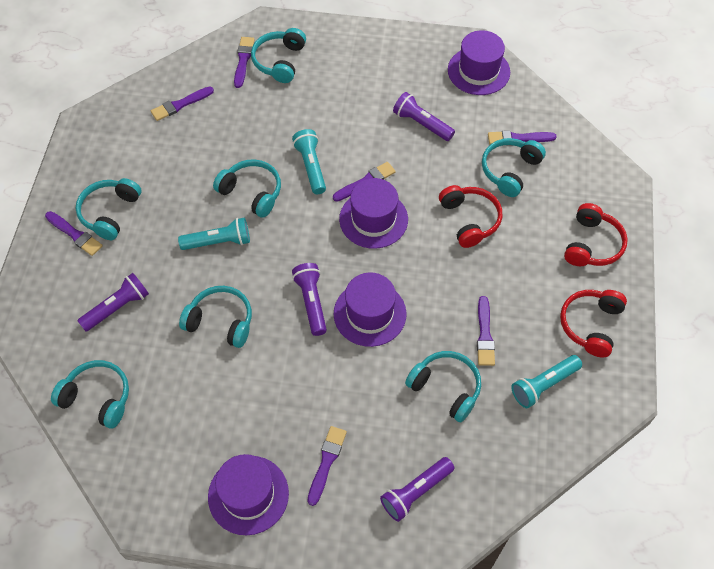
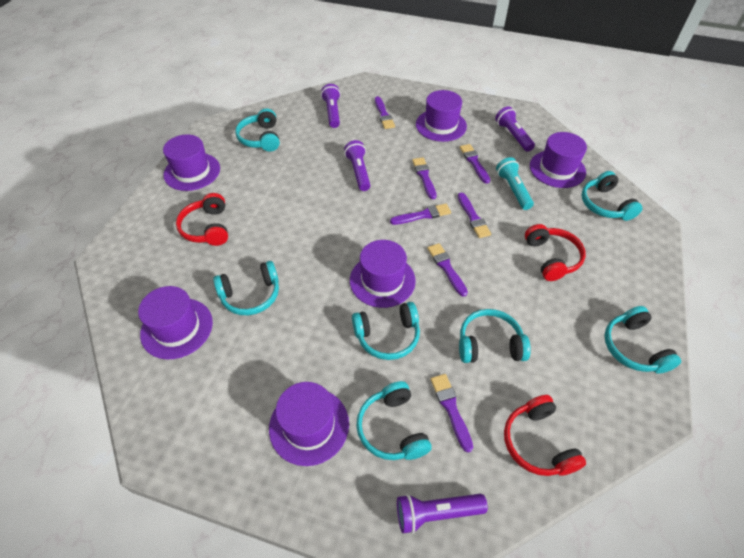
purple hat: [208,454,289,535] [334,272,407,347] [339,178,408,249] [448,30,510,95] = 4 -> [138,286,213,359] [163,134,220,191] [269,382,349,466] [350,240,416,308] [416,90,467,142] [530,132,587,188] = 6
turquoise flashlight: [178,218,250,250] [292,129,326,194] [511,355,582,408] = 3 -> [496,157,534,210] = 1

